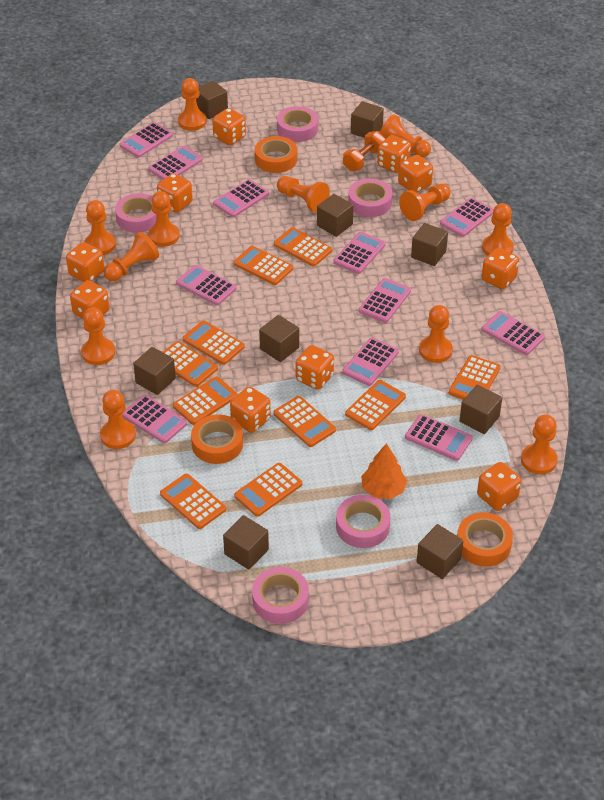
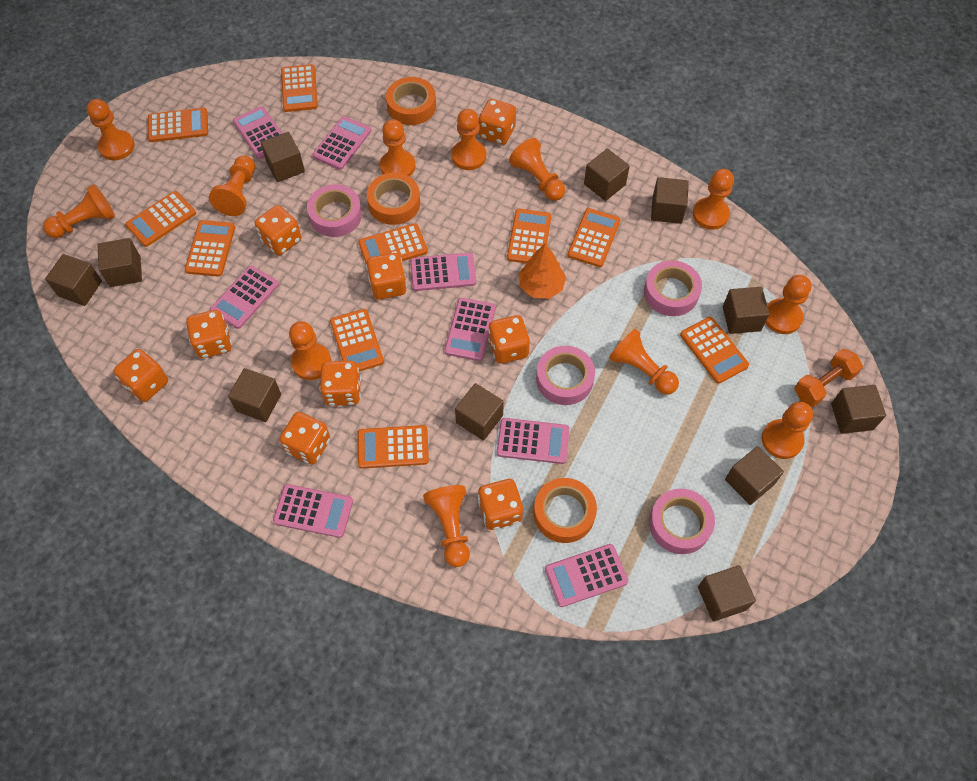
brown cube: [133,347,176,395] [196,81,228,119] [223,515,269,570] [259,315,299,362] [317,194,354,237] [351,101,384,138] [411,223,448,266] [417,524,463,579] [459,385,502,434] = 9 -> [45,254,102,306] [97,238,142,287] [228,368,281,422] [261,132,305,182] [455,383,504,441] [584,148,630,201] [651,177,689,224] [698,565,756,622] [723,287,769,334] [725,446,784,505] [831,385,886,434] = 11
orange dice: [66,242,105,282] [70,280,110,319] [157,173,193,213] [212,108,246,145] [230,386,271,433] [296,345,334,390] [377,135,411,173] [398,155,433,193] [477,462,522,511] [482,248,519,289] = 10 -> [114,349,168,402] [186,310,232,358] [255,205,301,255] [280,412,330,464] [320,361,361,406] [366,253,407,300] [478,479,523,530] [479,99,516,145] [488,315,530,364] = 9
pink calculator: [120,122,173,158] [122,395,187,443] [148,146,203,180] [176,265,237,305] [213,179,269,217] [333,232,386,274] [342,338,399,386] [359,278,411,323] [405,414,473,461] [440,198,494,237] [482,311,545,355] = 11 -> [210,266,279,329] [233,106,283,159] [273,484,353,538] [312,116,371,170] [410,253,476,291] [444,298,496,361] [497,418,570,464] [545,544,628,607] = 8
pink tape: [115,193,157,233] [252,567,309,624] [277,106,318,142] [336,495,391,548] [348,178,392,217] = 5 -> [307,184,362,237] [536,346,595,405] [644,260,702,316] [649,489,715,554] = 4

